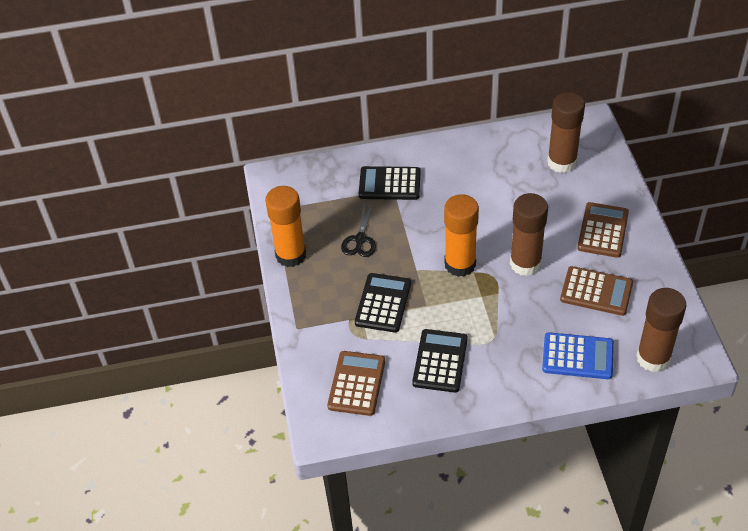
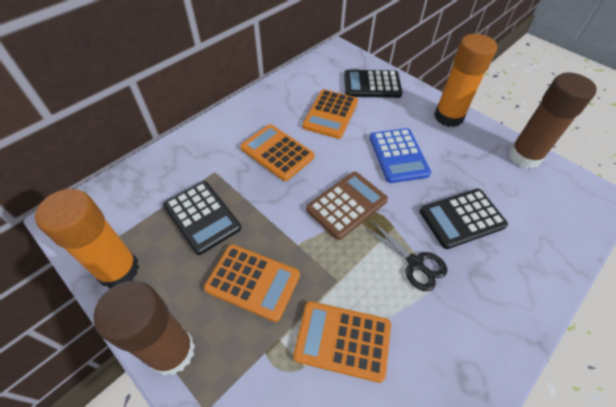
brown calculator: [327,351,385,416] [560,266,633,316] [577,202,629,258] = 3 -> [306,172,388,240] = 1
brown glue stick: [510,193,548,276] [547,92,585,173] [636,288,687,372] = 3 -> [94,281,195,376] [509,73,597,169] = 2
orange calculator: none = 0 -> [204,244,300,322] [241,124,314,181] [293,301,391,383] [302,89,358,139] = 4

